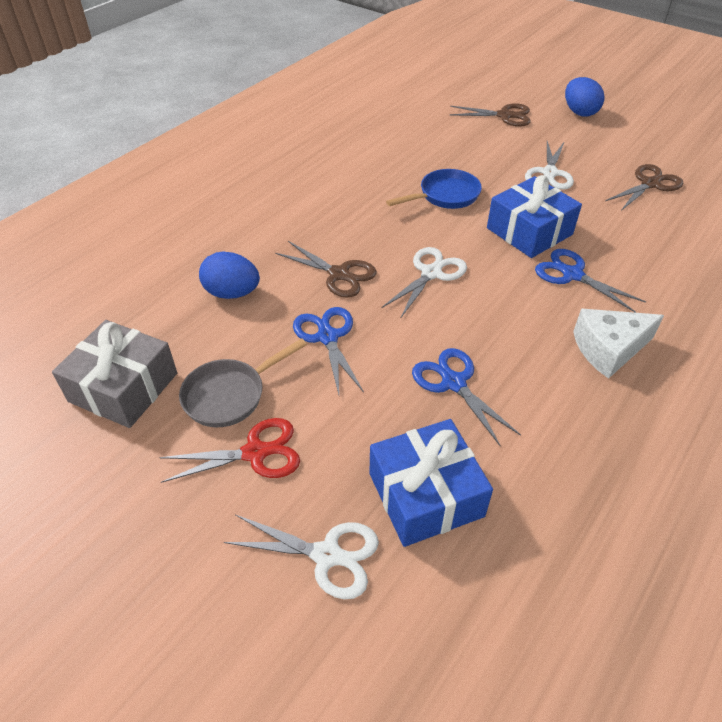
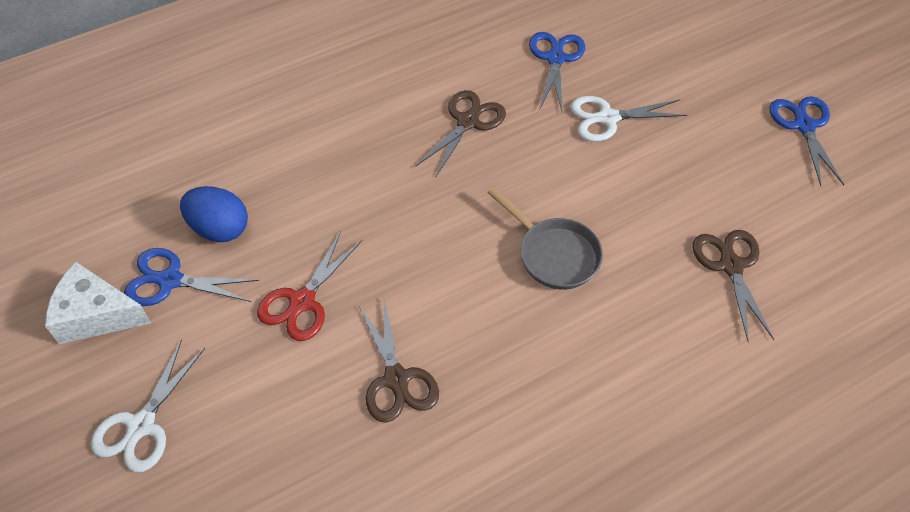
blue egg: [199,252,260,299] [565,77,605,117] = 2 -> [180,186,248,242] = 1
blue gift: [370,419,493,547] [487,175,582,258] = 2 -> none = 0
blue pan: [386,169,482,209] = 1 -> none = 0
grey gift: [52,320,177,428] = 1 -> none = 0
white scissors: [224,515,379,599] [382,247,467,319] [525,141,574,190] = 3 -> [91,339,205,472] [570,96,687,142] = 2

